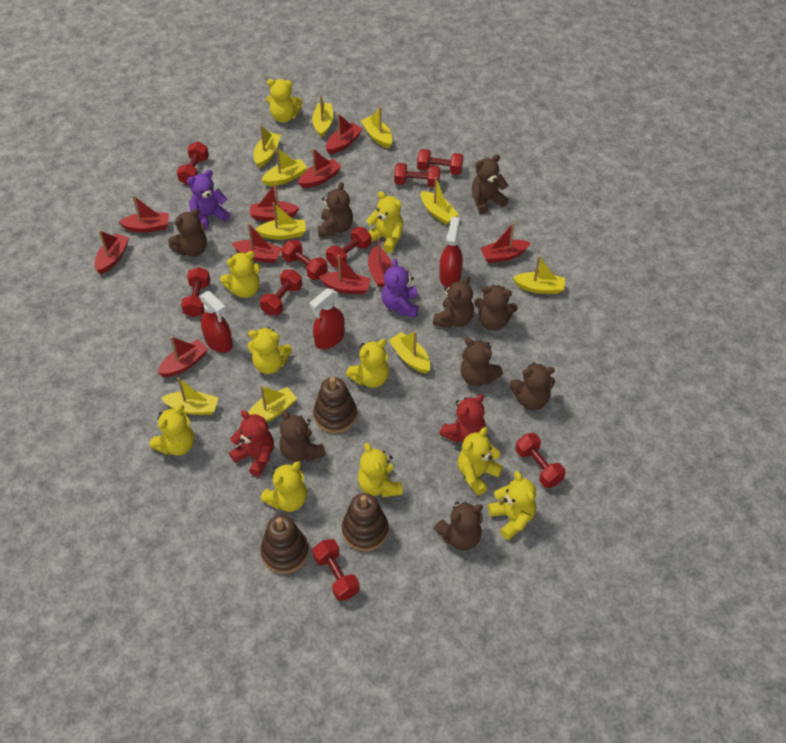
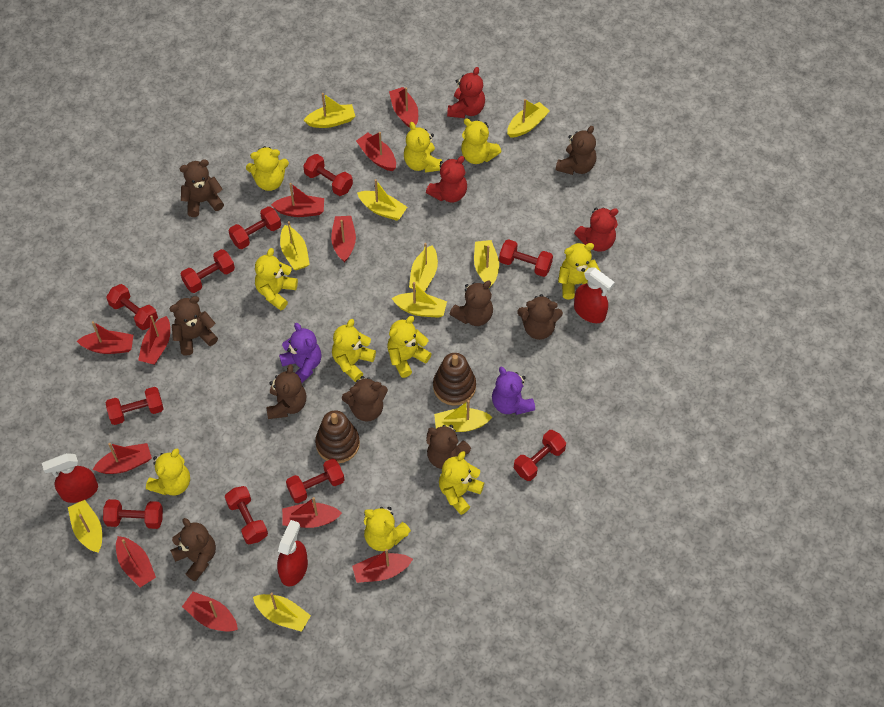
brown stacking toy: [261,515,309,574] [314,377,357,433] [342,493,389,551] = 3 -> [315,410,360,463] [433,353,476,406] = 2
red boat: [94,230,129,274] [119,195,169,233] [158,336,208,377] [232,223,282,263] [250,183,299,221] [298,149,342,188] [318,255,371,294] [326,113,363,154] [368,236,392,287] [480,222,530,263] = 10 -> [77,321,133,354] [93,443,152,474] [116,536,156,587] [138,315,170,365] [182,592,238,632] [271,183,324,217] [282,497,342,528] [331,216,356,263] [352,549,413,583] [356,132,396,171] [389,87,418,128] = 11
red dumbbell: [176,142,209,185] [181,267,211,317] [260,270,302,316] [281,240,328,280] [312,539,360,601] [326,227,371,268] [394,163,440,187] [417,149,463,175] [515,433,565,488] = 9 -> [103,499,163,529] [105,387,164,425] [106,284,158,330] [181,249,235,293] [225,486,268,544] [229,206,281,249] [286,458,344,503] [303,154,353,196] [499,239,553,277] [514,430,566,481] = 10
red teddy bear: [229,410,274,477] [439,394,485,443] = 2 -> [426,156,467,202] [447,67,485,118] [574,207,618,252] = 3

